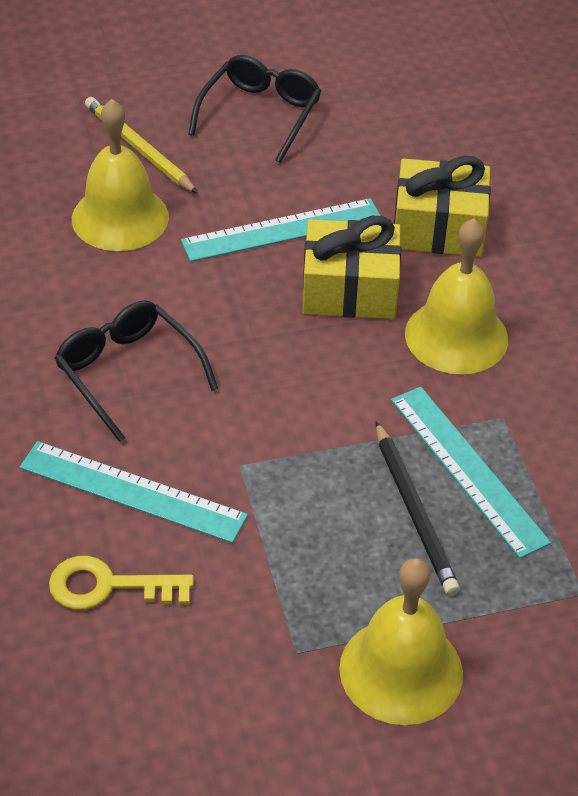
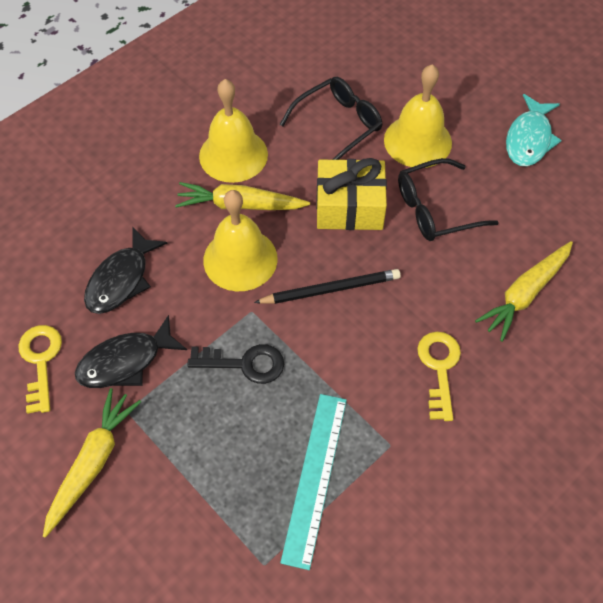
black fish: none = 0 -> [75,315,187,388] [84,226,167,314] = 2
black key: none = 0 -> [187,344,284,384] = 1
turquoise fish: none = 0 -> [506,94,562,166] = 1
turquoise ruler: [20,441,248,543] [181,198,381,262] [391,387,551,559] = 3 -> [280,394,347,570] = 1
yellow carrot: none = 0 -> [43,388,141,538] [175,182,310,210] [475,241,573,342] = 3
yellow gift: [302,216,401,319] [394,156,491,257] = 2 -> [316,158,387,230] = 1
yellow key: [49,556,194,610] = 1 -> [18,325,62,414] [417,332,461,421] = 2
yellow pencil: [85,97,198,194] = 1 -> none = 0

